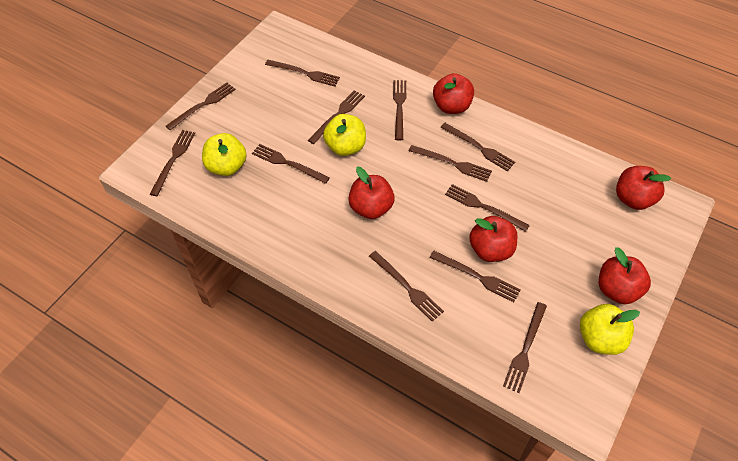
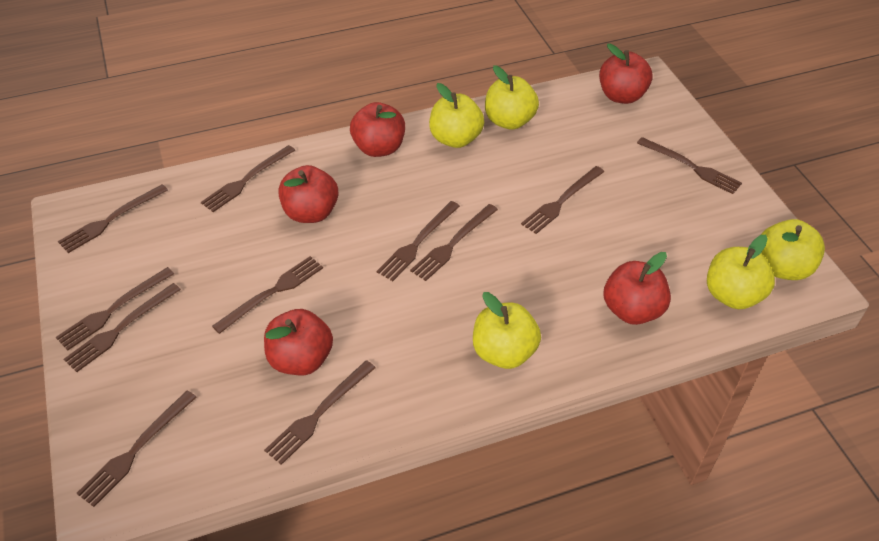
brown fork: [150,130,195,196] [166,83,236,130] [252,144,330,184] [265,60,340,86] [308,90,365,144] [369,251,444,322] [393,80,406,141] [409,145,492,182] [430,251,521,302] [440,123,515,171] [445,184,530,232] [503,302,547,393] = 12 -> [56,267,174,350] [58,184,168,253] [64,283,181,372] [77,390,197,507] [201,145,295,212] [212,256,323,334] [264,360,376,465] [377,201,460,281] [410,204,498,281] [521,166,604,234] [637,137,742,194] = 11
yellow apple: [202,133,247,176] [323,114,366,156] [580,304,640,355] = 3 -> [429,83,484,148] [473,292,541,369] [485,65,539,130] [707,235,775,309] [761,219,825,280] = 5

